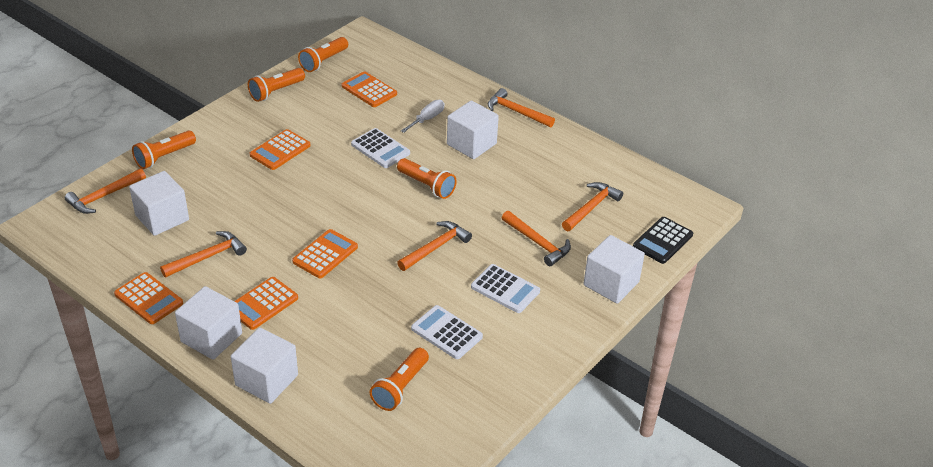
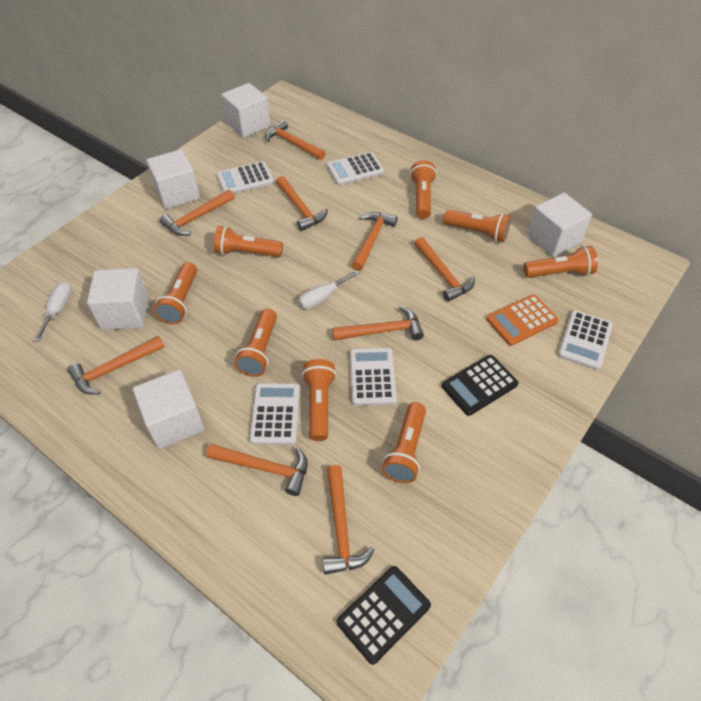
black calculator: [633,217,693,264] = 1 -> [337,566,431,665] [442,355,518,416] = 2
orange calculator: [114,272,183,324] [235,277,298,330] [250,129,310,170] [292,229,358,278] [342,71,397,107] = 5 -> [487,294,559,346] = 1
orange flashlight: [132,131,196,169] [248,68,305,102] [298,37,348,72] [370,348,429,411] [397,158,457,199] = 5 -> [154,262,197,324] [214,226,283,257] [234,308,277,377] [302,359,336,441] [382,402,426,483] [410,160,437,219] [443,210,511,242] [524,246,598,278] = 8
orange hammer: [65,169,146,214] [160,231,247,277] [397,221,472,271] [488,88,555,127] [502,211,571,266] [562,182,623,231] = 6 -> [68,336,165,395] [160,190,234,236] [206,444,308,496] [266,120,326,160] [276,176,328,231] [323,465,374,575] [332,306,424,341] [352,212,397,271] [414,237,475,302] = 9
white calculator: [351,128,410,168] [411,305,483,359] [471,264,540,313] = 3 -> [216,161,274,194] [249,383,300,445] [327,152,384,185] [350,348,397,406] [558,310,613,370] = 5
white screwdriver: [401,100,444,133] = 1 -> [34,282,72,342] [298,270,360,309] = 2

